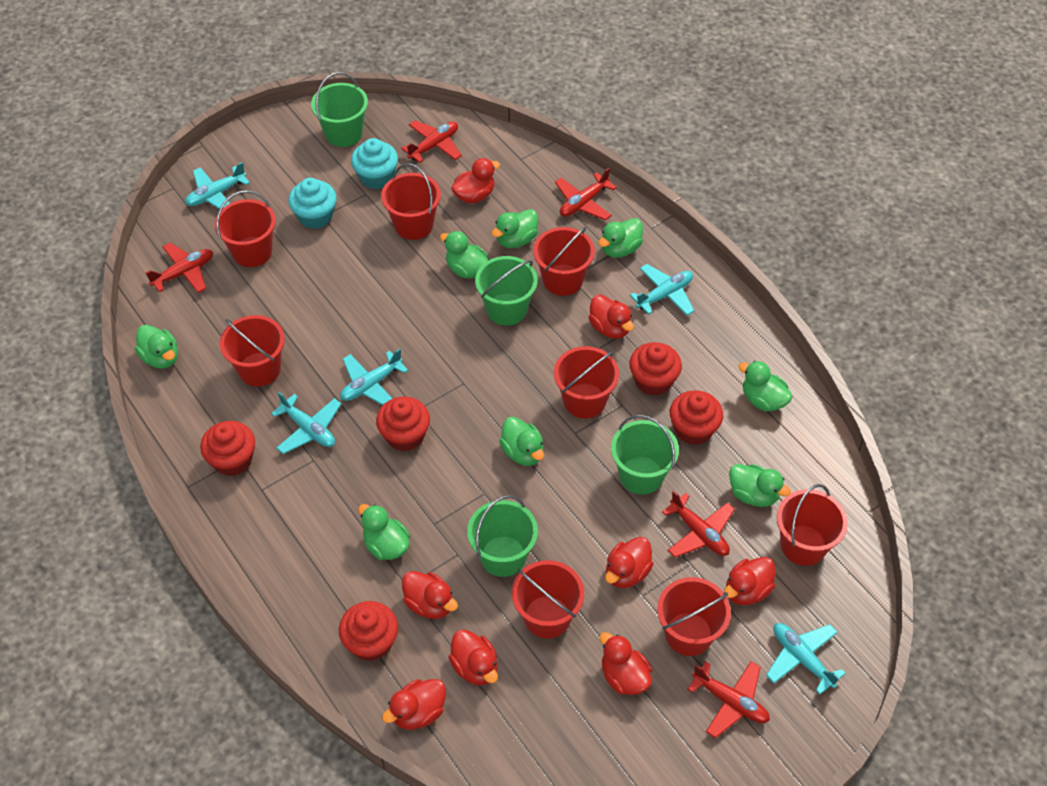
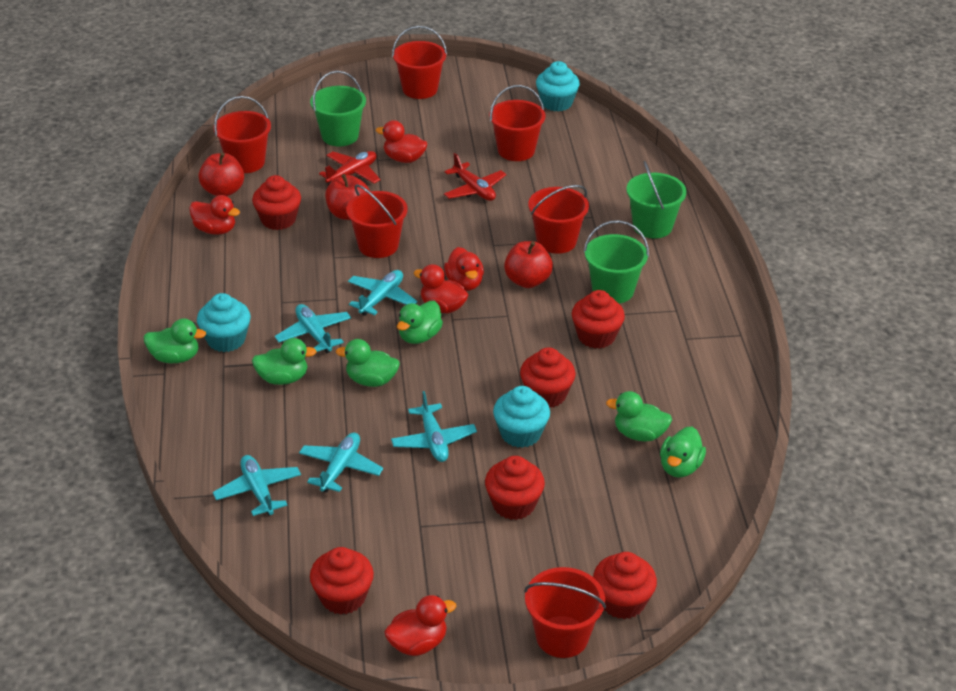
green bucket: [311,72,368,147] [467,495,538,577] [475,256,538,326] [611,415,679,495] = 4 -> [310,71,366,146] [584,220,649,304] [626,161,687,238] = 3
green duck: [135,325,178,369] [358,504,410,560] [440,231,488,278] [492,209,538,248] [499,417,544,466] [598,218,643,258] [729,464,791,507] [738,361,793,412] = 8 -> [144,318,206,363] [252,338,317,385] [336,339,400,387] [397,301,443,344] [606,391,672,442] [660,427,706,478] = 6
red apple: none = 0 -> [198,152,244,196] [325,174,370,220] [504,241,553,288] = 3
red bucket: [215,190,276,267] [220,315,285,387] [381,163,441,240] [512,560,584,639] [533,227,595,296] [554,346,619,419] [657,577,731,656] [777,484,848,566] = 8 -> [214,96,271,173] [346,184,408,258] [392,26,447,99] [489,85,546,161] [524,567,606,658] [528,185,589,254] = 6
red cupcake: [200,421,255,476] [339,601,398,661] [376,397,430,451] [629,342,682,396] [670,390,723,445] = 5 -> [252,175,301,230] [310,547,374,615] [485,456,545,520] [520,347,576,408] [572,290,625,349] [593,552,657,619] = 6
red duck: [382,679,446,730] [402,571,458,619] [448,630,498,685] [451,158,500,204] [588,294,634,339] [600,632,652,695] [605,537,654,588] [724,557,776,605] = 8 -> [189,195,240,235] [376,120,428,163] [384,595,456,656] [414,264,468,313] [444,247,484,291] = 5
red plane: [145,243,213,293] [401,120,462,163] [555,168,617,221] [662,491,735,558] [687,661,770,738] = 5 -> [319,151,381,184] [444,153,506,201] = 2
turquoise cupcake: [288,178,337,229] [351,138,398,189] = 2 -> [197,293,251,352] [493,386,550,448] [536,61,580,112] = 3

